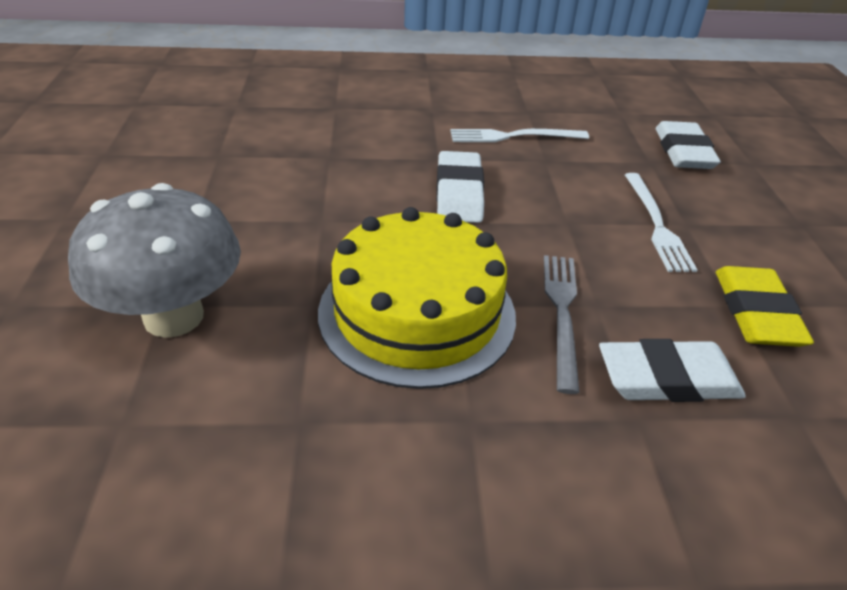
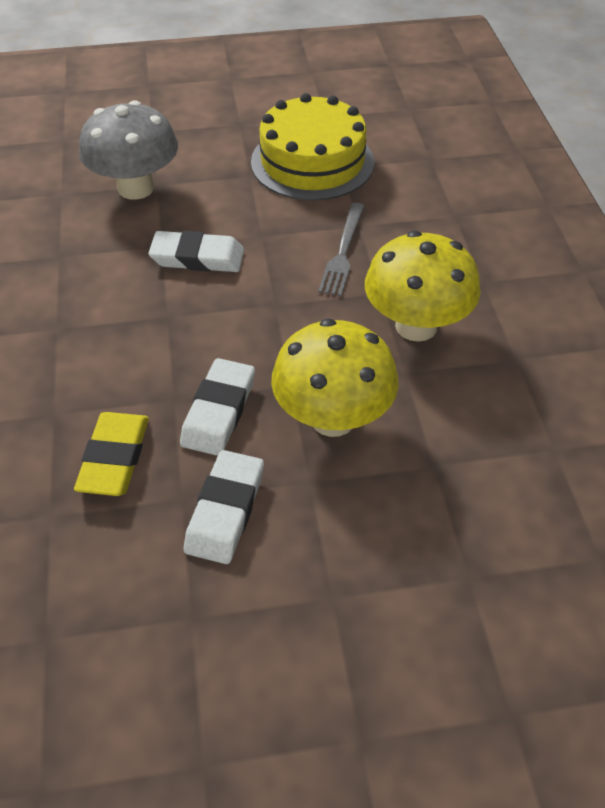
white fork: [450,129,589,142] [625,173,697,272] = 2 -> none = 0
yellow mushroom: none = 0 -> [271,319,399,437] [365,231,481,342] = 2

